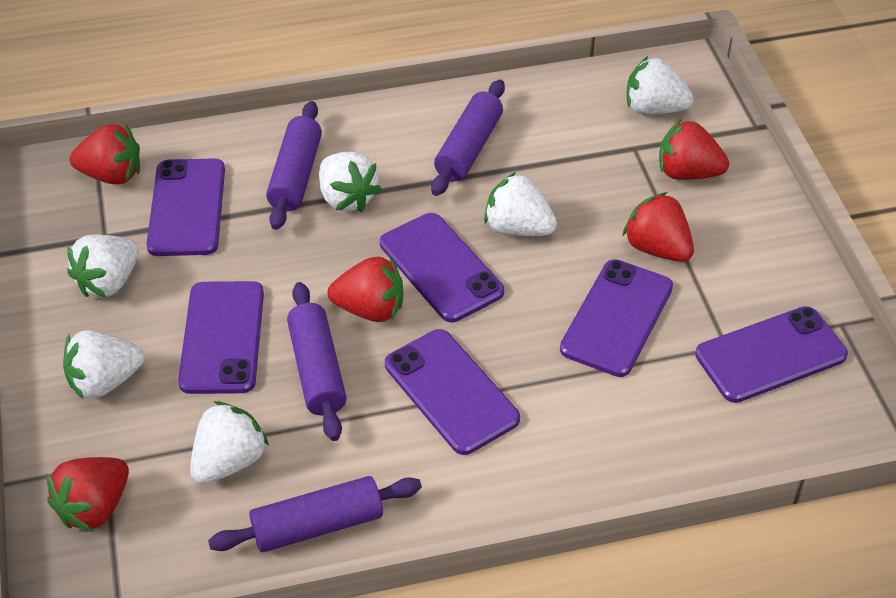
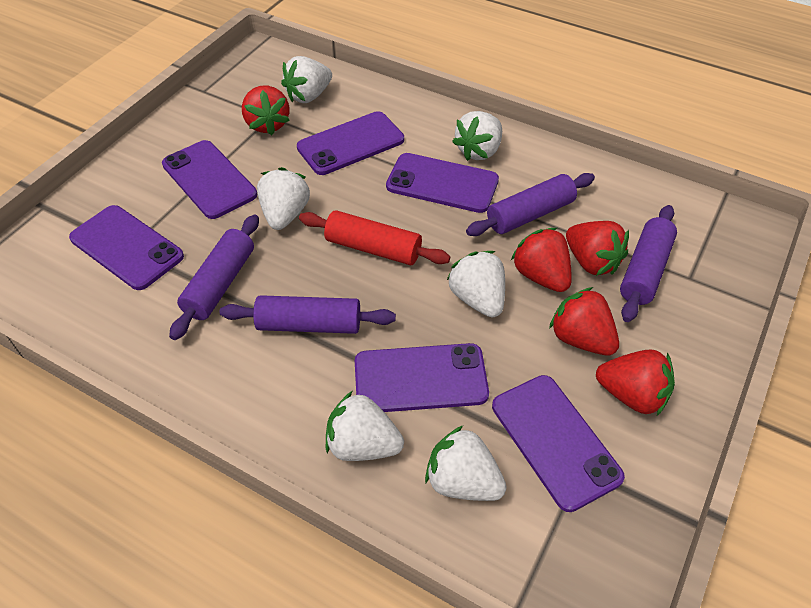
red rolling pin: none = 0 -> [299,210,450,265] = 1

